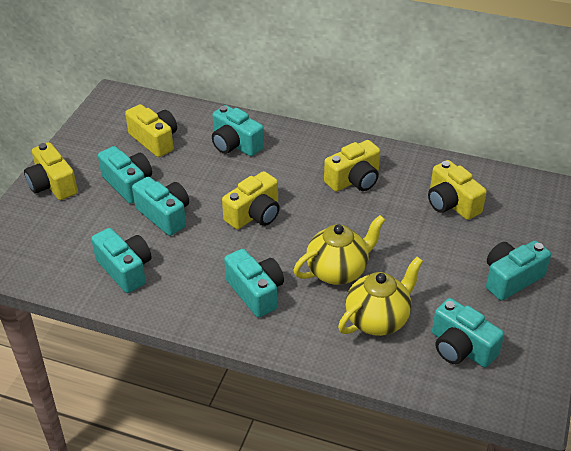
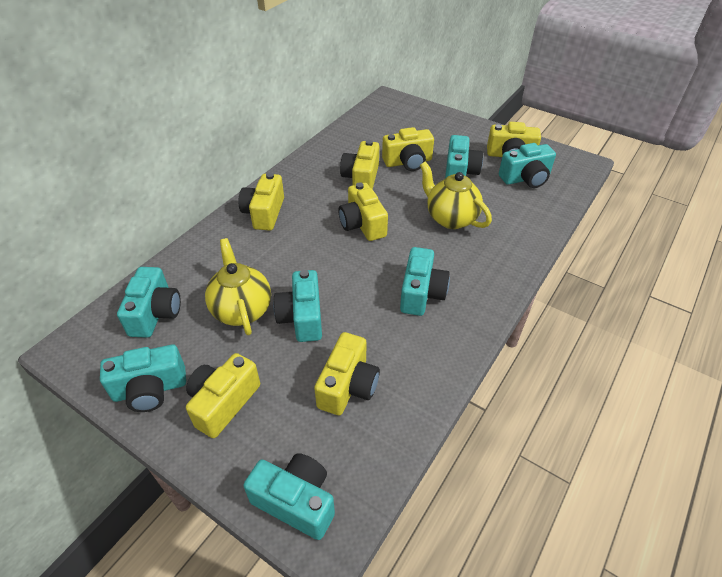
yellow camera: [24,142,78,200] [125,104,177,157] [222,171,280,229] [324,140,380,192] [428,160,487,220] = 5 -> [186,353,260,438] [238,172,284,231] [314,332,380,415] [338,182,388,241] [340,140,379,189] [382,127,434,171] [487,122,541,157] = 7

